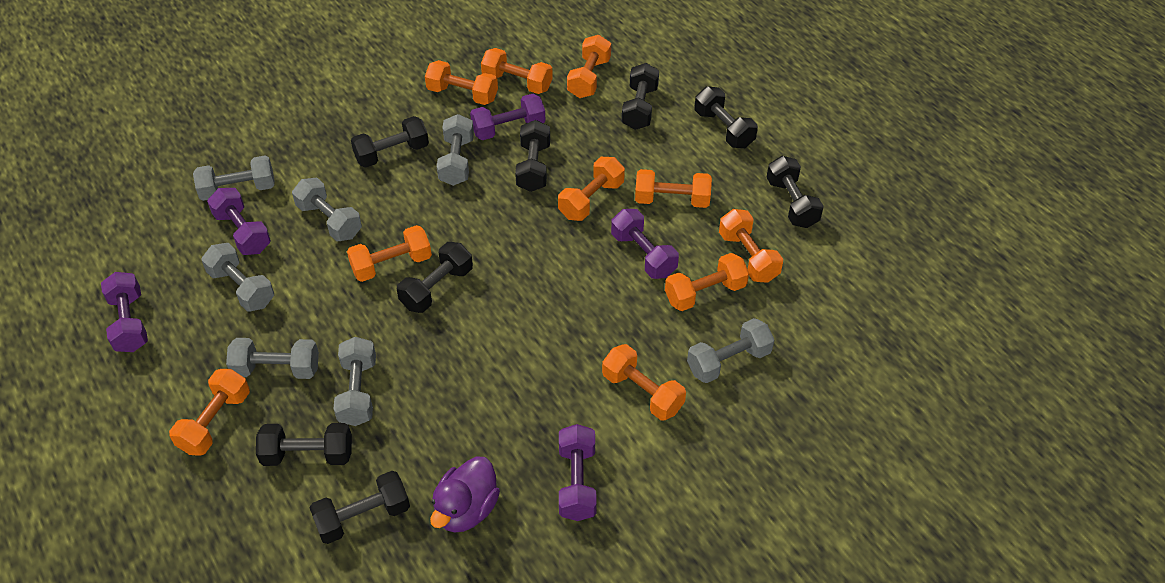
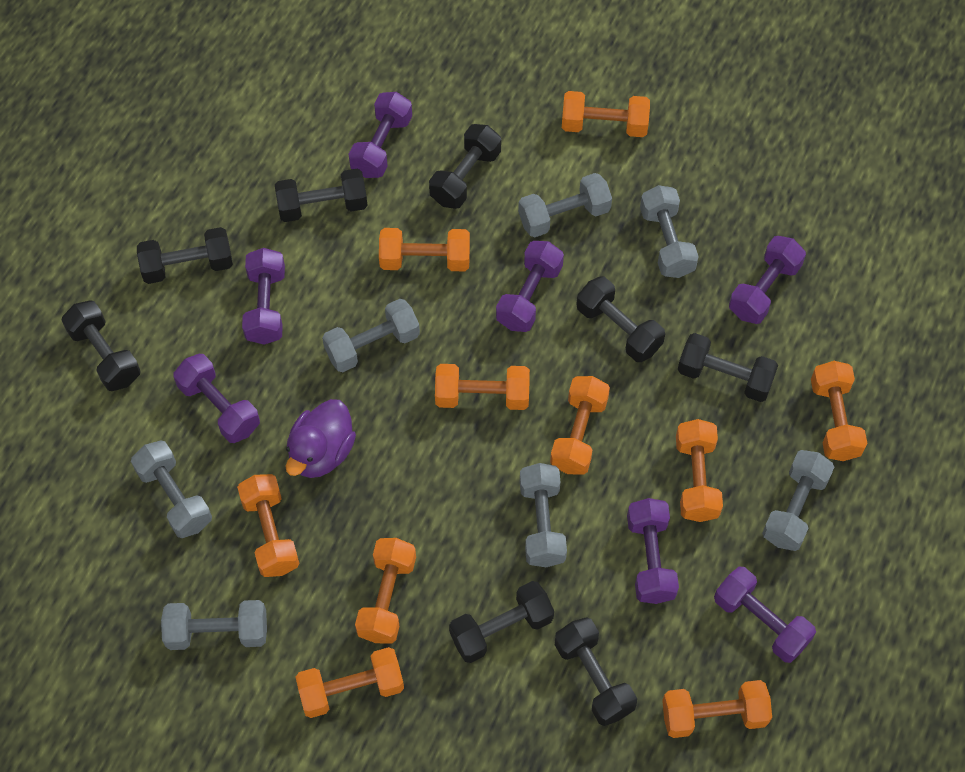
purple dumbbell: [101,272,148,352] [207,188,271,255] [470,94,546,140] [559,424,597,521] [611,209,679,279] = 5 -> [173,354,260,443] [242,248,285,345] [349,92,412,178] [496,241,564,332] [627,498,679,604] [714,567,816,663] [729,236,806,324] = 7

